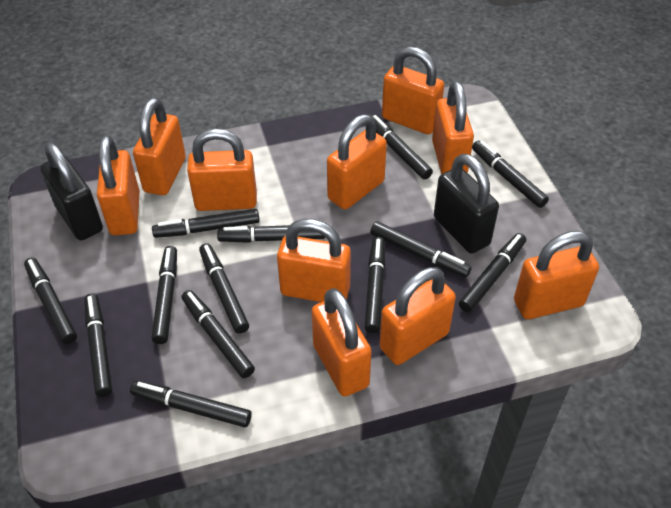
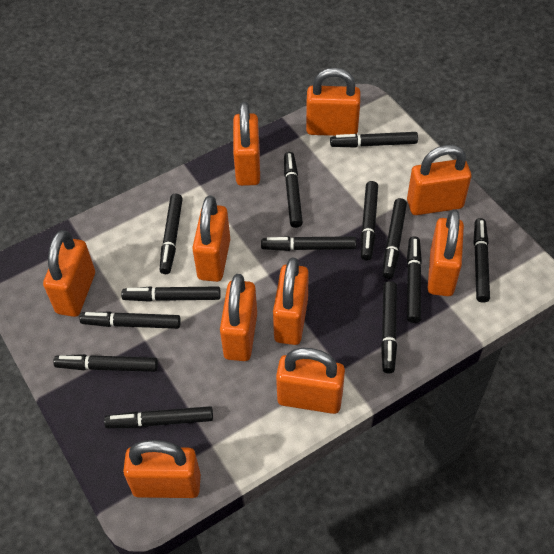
black padlock: [40,142,103,240] [434,154,499,253] = 2 -> none = 0

